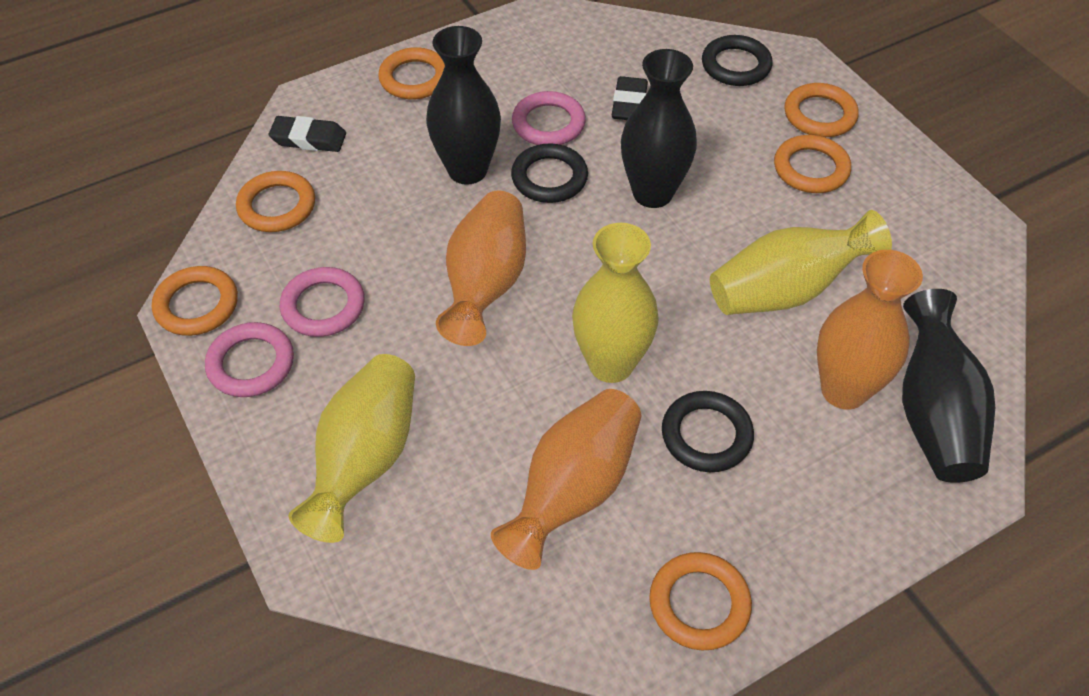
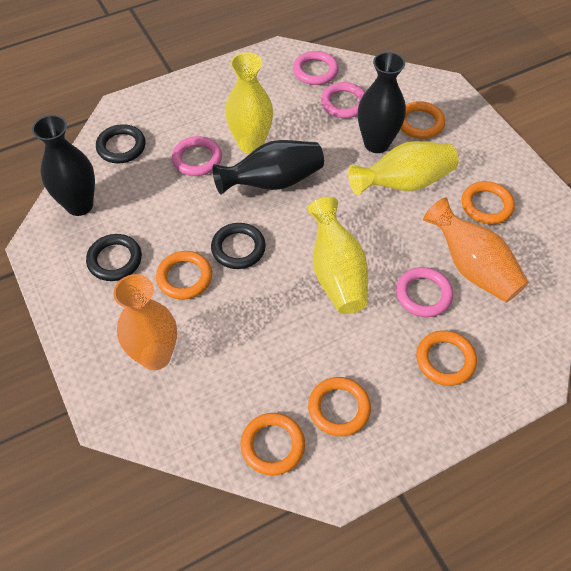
black eraser: [269,116,346,152] [612,76,648,120] = 2 -> none = 0
orange vase: [436,191,526,346] [491,389,641,570] [817,250,923,410] = 3 -> [113,274,177,370] [423,198,529,303] = 2
pink ring: [205,322,294,397] [280,267,365,337] [512,91,586,145] = 3 -> [172,136,222,176] [293,51,339,85] [321,82,365,118] [396,267,453,317] = 4

